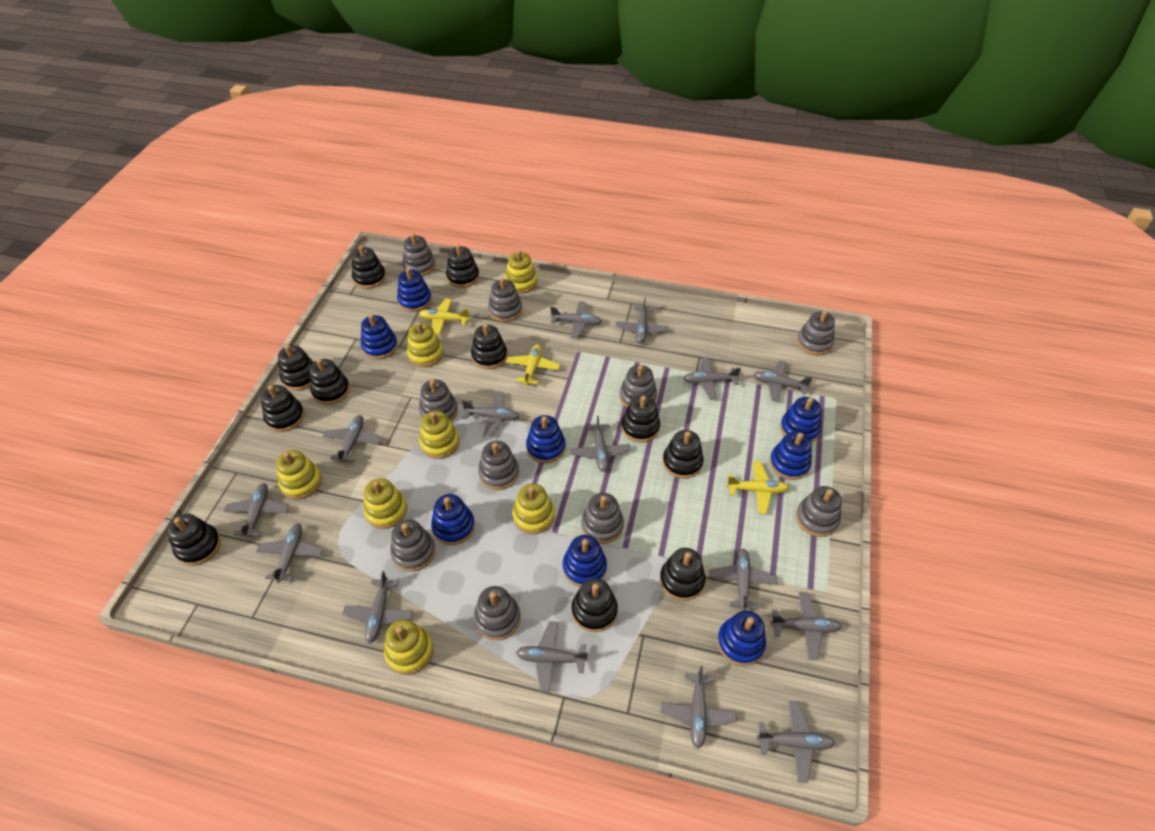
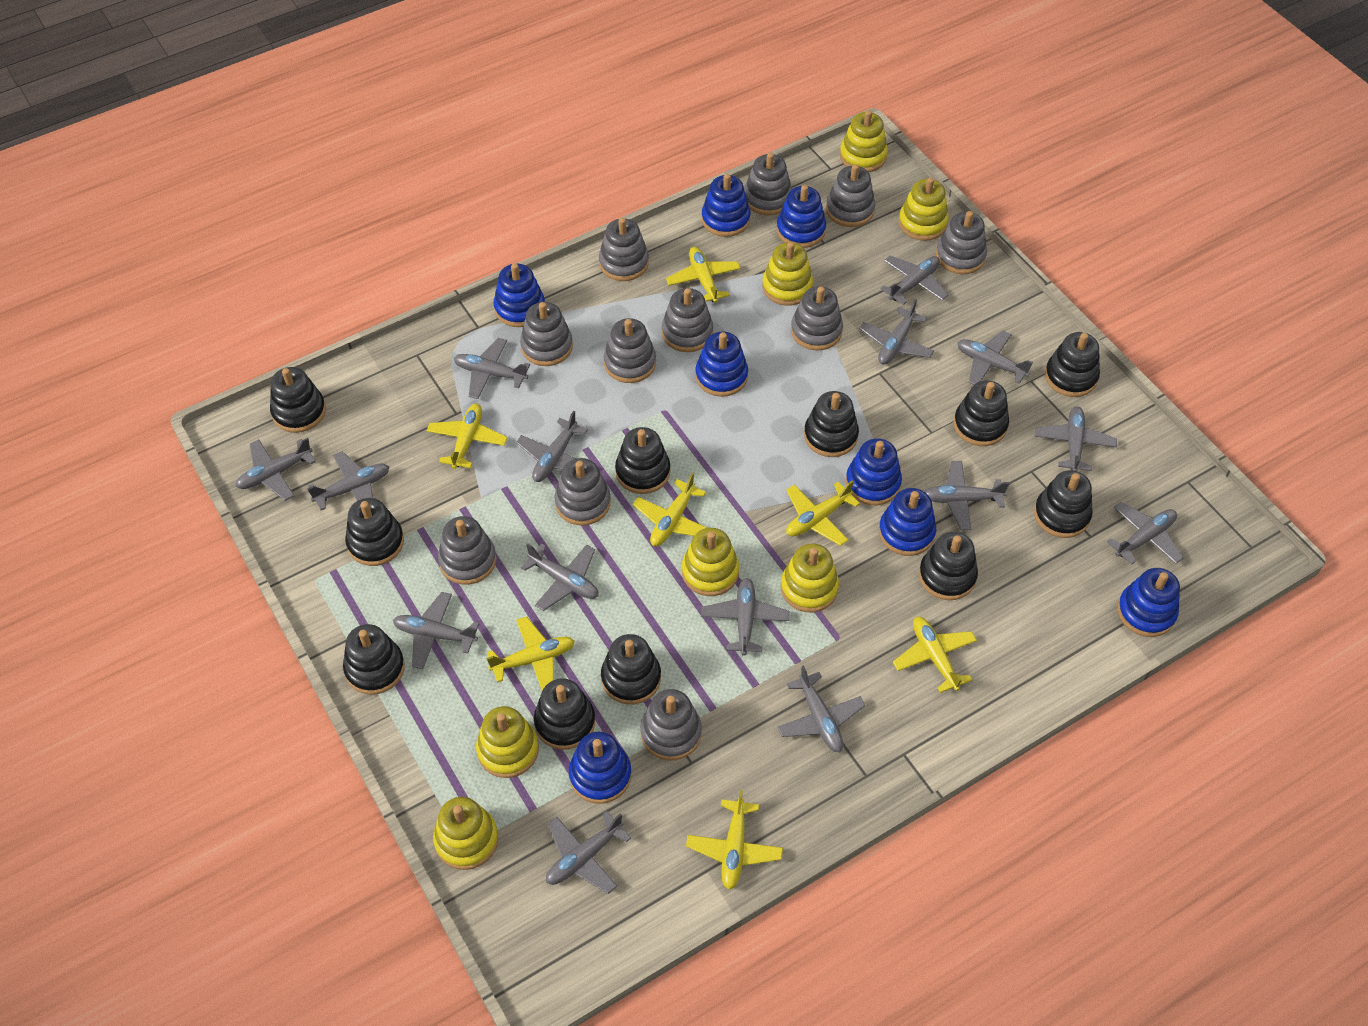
grey stacking toy: [390,519,436,572] [402,234,436,276] [419,379,458,421] [474,586,521,640] [478,441,519,490] [488,278,522,322] [581,493,624,544] [619,365,657,407] [796,486,842,537] [797,310,835,355] = 10 -> [438,516,496,585] [520,302,573,366] [554,458,611,525] [599,218,649,281] [604,318,656,383] [640,689,702,761] [662,288,713,352] [744,153,792,215] [791,286,843,351] [826,164,875,227] [936,211,987,274] = 11
yellow plane: [419,298,470,335] [506,344,560,386] [726,461,789,514] = 3 -> [427,404,508,469] [486,616,575,691] [633,473,707,546] [666,247,741,303] [686,790,783,890] [786,480,860,546] [893,617,977,693] = 7

